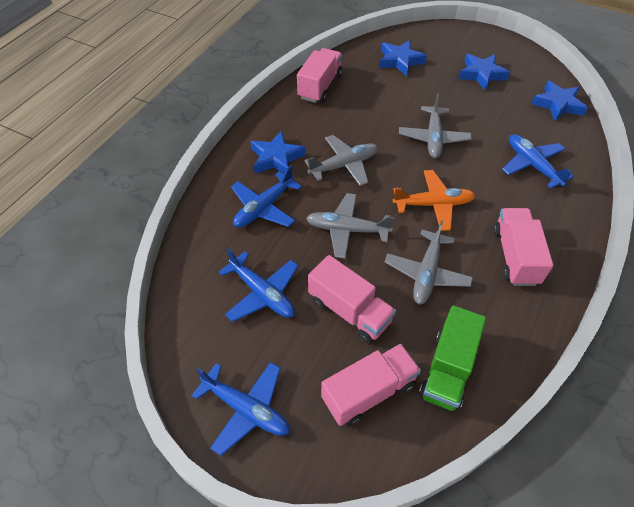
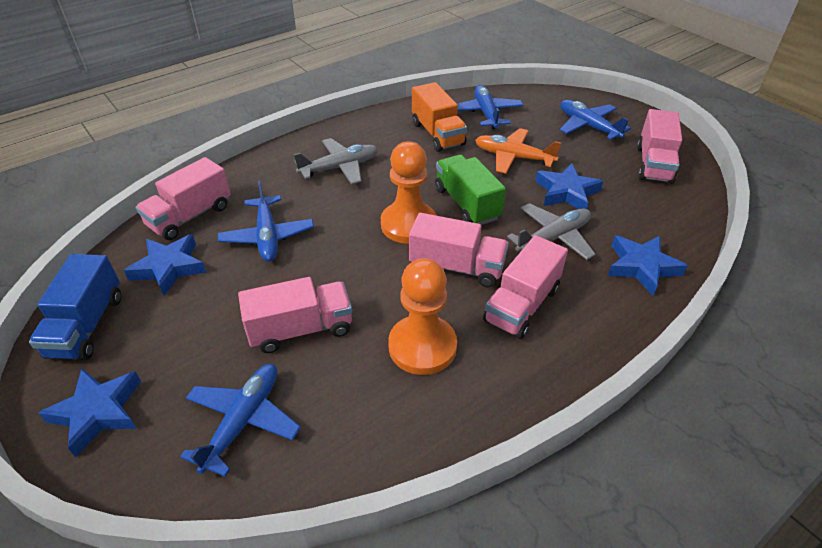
blue truck: none = 0 -> [29,254,121,360] = 1
grey plane: [304,135,378,186] [306,193,395,259] [385,220,473,304] [399,94,472,158] = 4 -> [294,138,378,185] [507,203,596,260] = 2
orange pawn: none = 0 -> [381,141,436,244] [388,258,457,375] = 2
orange truck: none = 0 -> [412,82,467,152] = 1
pink truck: [297,48,342,103] [308,255,396,343] [321,344,421,426] [493,208,553,286] = 4 -> [136,157,231,240] [238,277,352,353] [409,213,509,288] [483,235,568,339] [637,109,682,184] = 5

